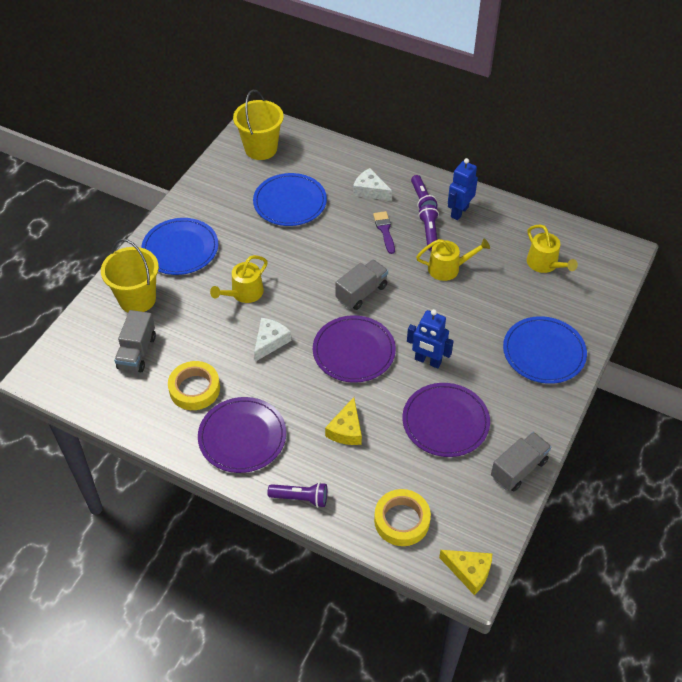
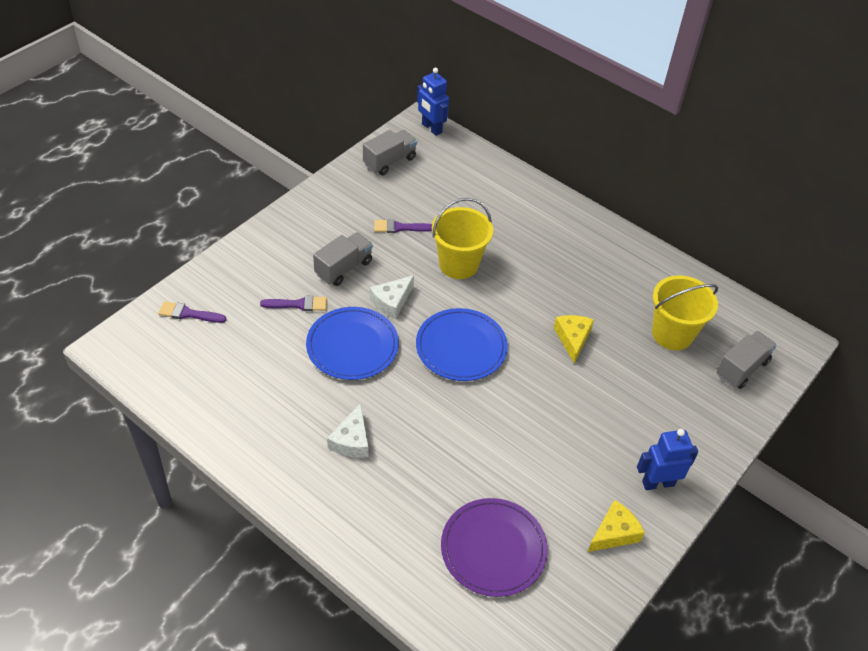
blue plate: [141,218,218,275] [253,173,327,226] [503,316,587,384] = 3 -> [306,307,399,380] [416,308,508,381] = 2
purple brush: [373,211,395,254] = 1 -> [158,301,226,323] [260,296,327,311] [374,219,432,233] = 3
purple flashlight: [267,482,327,508] [411,175,438,209] [419,205,439,251] = 3 -> none = 0
purple plate: [198,397,286,473] [313,315,396,383] [402,383,490,457] = 3 -> [441,498,548,597] = 1
yellow tape: [168,361,220,410] [374,489,431,546] = 2 -> none = 0
yellow watering can: [210,255,268,303] [416,239,490,281] [527,224,578,273] = 3 -> none = 0

